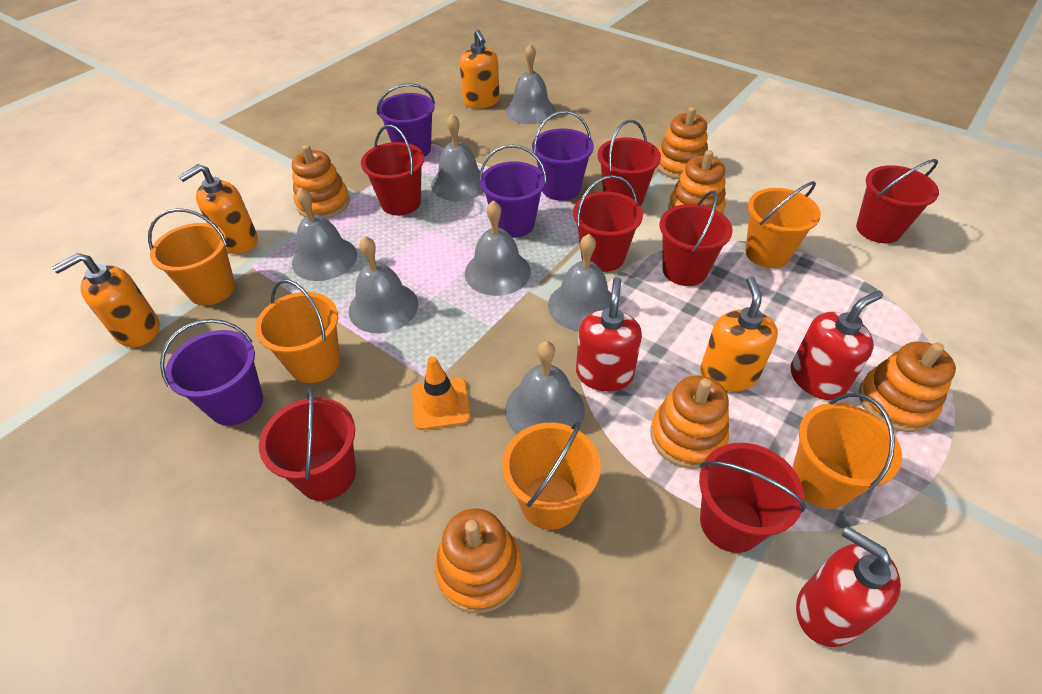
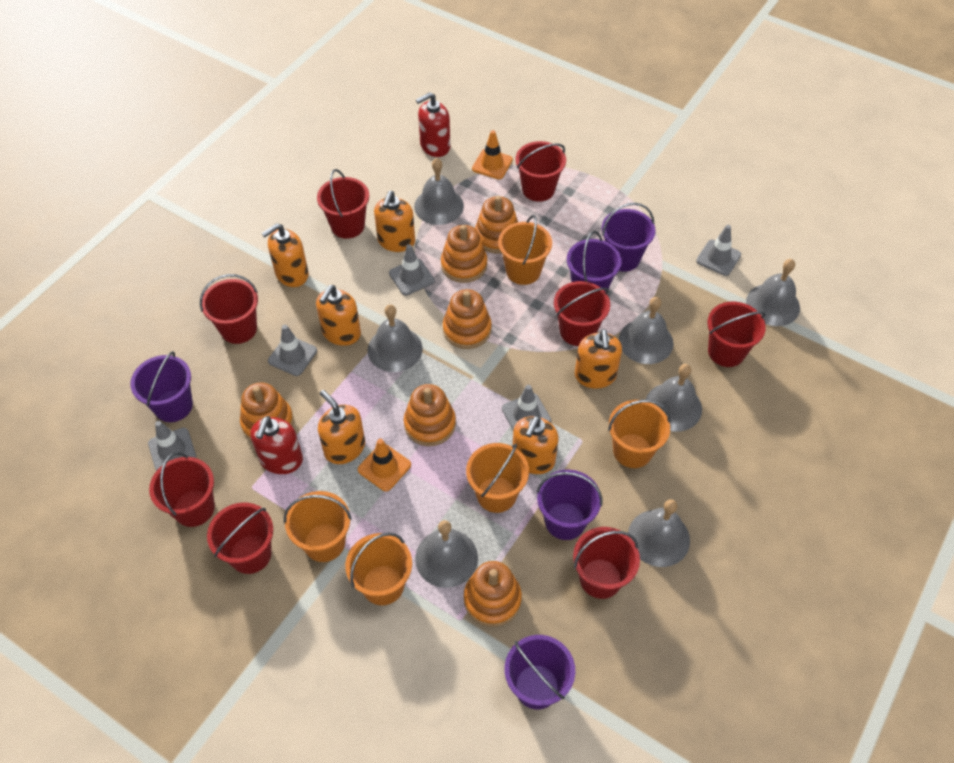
grey traffic cone: none = 0 -> [148,421,196,471] [268,325,317,376] [389,244,435,295] [502,385,551,430] [696,225,741,276] = 5
orange soap dispenser: [52,253,160,347] [178,164,258,254] [460,29,500,108] [700,276,778,391] = 4 -> [262,223,309,287] [316,285,361,346] [318,390,365,464] [374,191,415,252] [513,416,558,474] [575,329,622,388] = 6
orange traffic cone: [412,356,471,430] = 1 -> [358,439,411,491] [472,130,513,179] = 2
purple bucket: [160,319,263,426] [377,83,435,157] [479,145,547,238] [532,111,594,201] = 4 -> [130,351,193,422] [505,635,575,709] [537,470,603,540] [567,231,622,292] [602,203,655,272] = 5
red bucket: [259,387,356,501] [361,125,424,215] [573,175,643,272] [597,120,661,206] [660,191,733,286] [699,443,806,553] [856,159,939,243] = 7 -> [149,452,215,527] [200,274,258,344] [207,503,273,574] [317,169,369,239] [515,141,566,202] [554,281,610,346] [573,527,640,599] [707,302,766,367] = 8
red soap dispenser: [576,277,642,391] [791,290,883,400] [796,526,901,647] = 3 -> [250,416,303,474] [416,92,450,157] = 2

